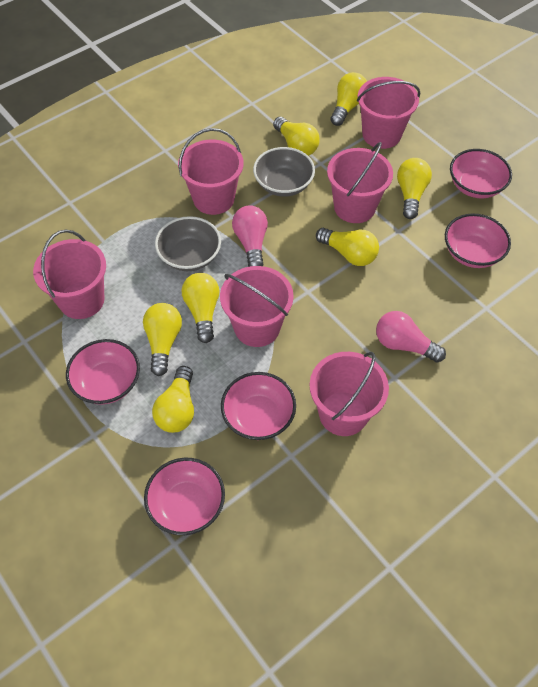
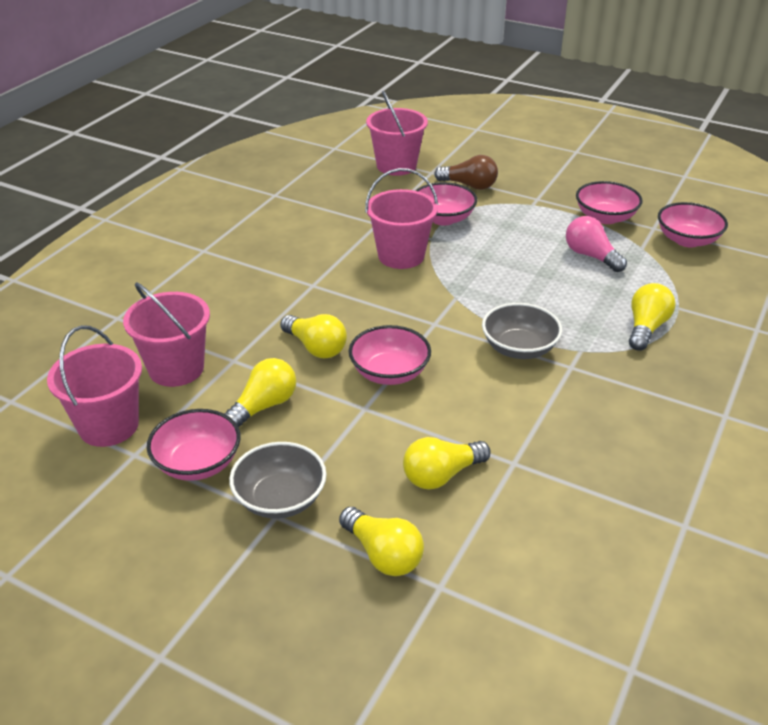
brown light bulb: none = 0 -> [434,155,498,190] = 1
pink bucket: [33,230,106,319] [178,128,243,215] [220,266,294,347] [310,352,389,436] [327,142,393,223] [357,77,420,149] = 6 -> [47,325,142,447] [123,282,210,387] [365,168,438,269] [366,91,428,176] = 4
pink light bulb: [232,205,268,267] [376,311,446,363] = 2 -> [566,216,627,272] = 1
yellow light bulb: [143,303,182,376] [152,366,194,433] [182,273,220,343] [273,117,320,156] [316,228,379,266] [330,72,367,126] [397,158,432,219] = 7 -> [224,358,296,427] [280,314,347,358] [339,507,424,576] [403,437,491,490] [629,283,675,351] = 5

